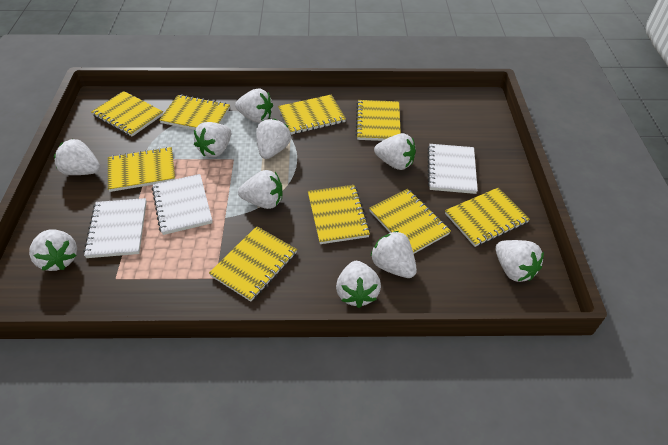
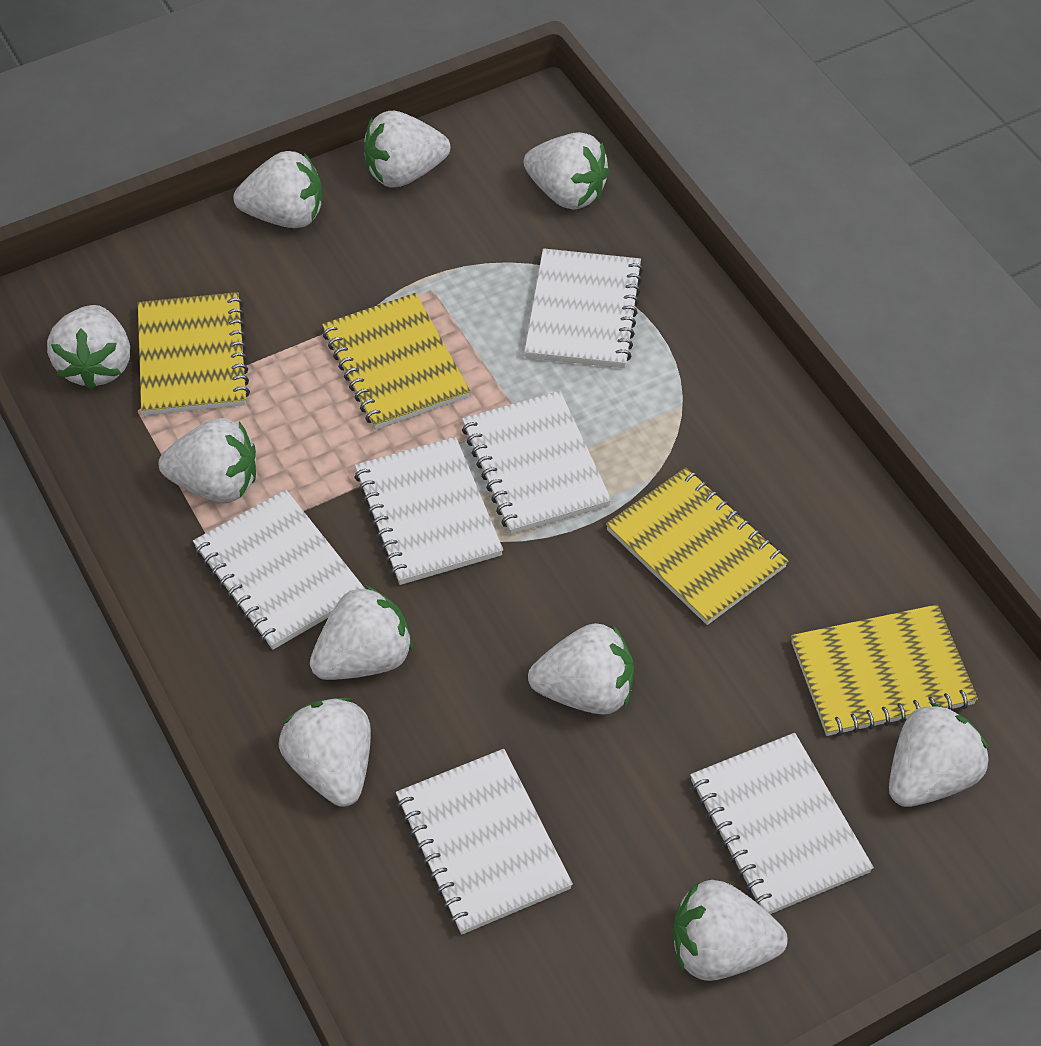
white notebook: [83,198,147,258] [152,174,213,235] [427,144,478,194] = 3 -> [193,489,365,650] [354,437,503,585] [396,749,573,935] [462,391,612,534] [524,248,644,368] [690,733,874,914] = 6
yellow notebook: [91,91,163,136] [108,147,175,192] [159,95,230,130] [209,226,297,302] [278,95,346,134] [308,185,370,244] [355,100,401,141] [369,189,451,254] [445,188,530,247] = 9 -> [138,292,250,415] [322,293,470,430] [606,467,788,625] [791,604,978,736] = 4

